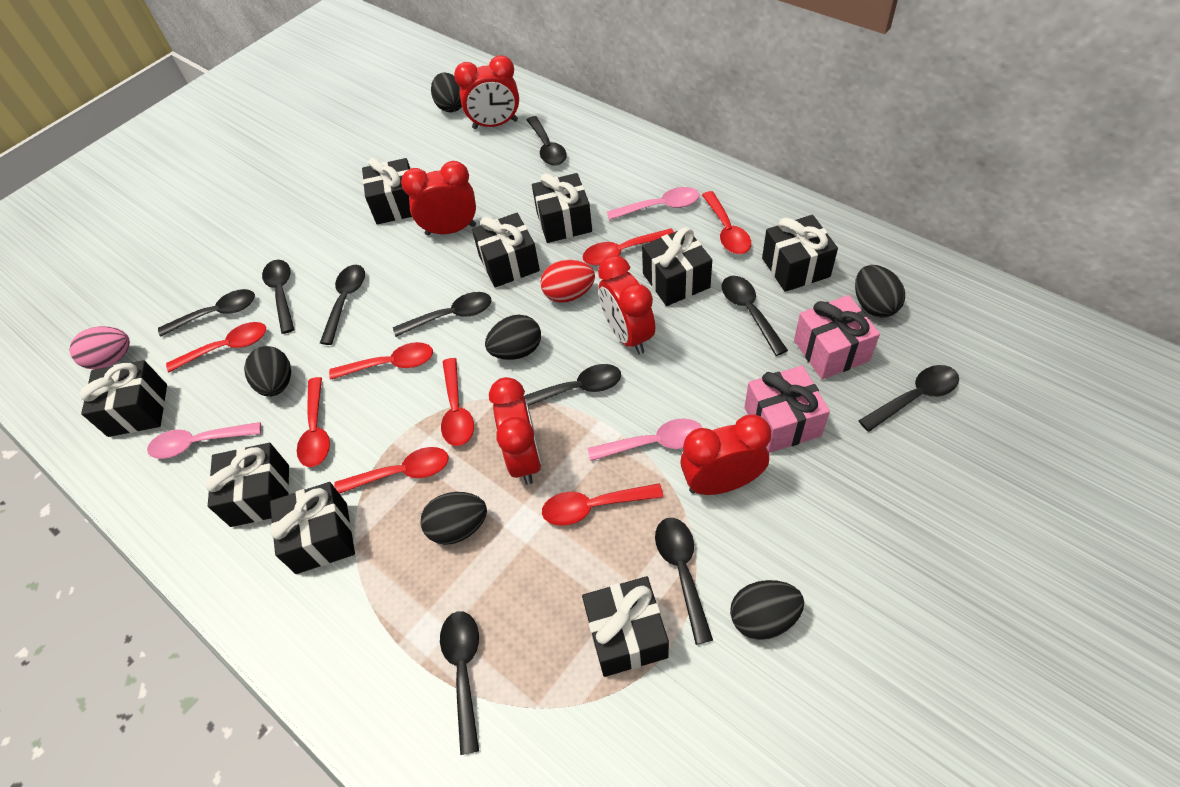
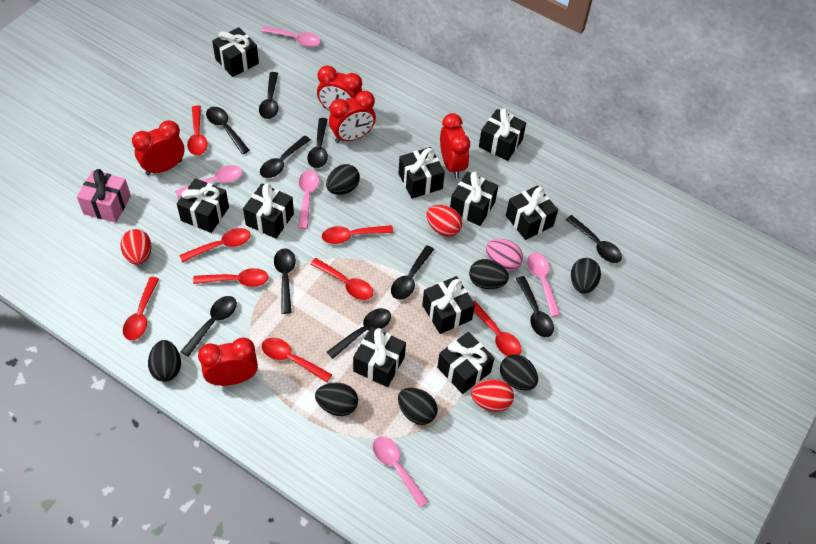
black egg: [244,346,291,397] [421,492,487,545] [431,73,462,112] [485,315,541,360] [730,580,804,640] [855,265,905,318] = 6 -> [148,340,181,382] [315,383,358,416] [326,164,360,195] [398,388,438,425] [469,259,509,289] [500,354,538,390] [571,258,601,294] = 7
black gift: [80,360,167,437] [206,443,289,527] [270,482,355,574] [362,158,412,224] [472,213,540,287] [532,173,592,243] [582,576,669,677] [642,227,712,306] [762,215,838,292] = 9 -> [177,178,229,233] [212,27,259,77] [243,183,294,239] [353,327,406,387] [398,147,445,199] [422,276,475,334] [437,332,494,394] [450,172,498,226] [479,108,526,161] [506,185,558,240] = 10
pink gift: [744,365,830,453] [794,295,880,380] = 2 -> [77,169,131,223] = 1
pink spoon: [147,422,261,459] [588,419,702,461] [607,187,699,220] = 3 -> [175,165,243,198] [261,26,321,47] [298,170,319,229] [373,436,429,508] [527,253,561,317] = 5
red egg: [540,260,595,303] = 1 -> [120,229,152,265] [426,205,462,237] [471,379,514,412] = 3

